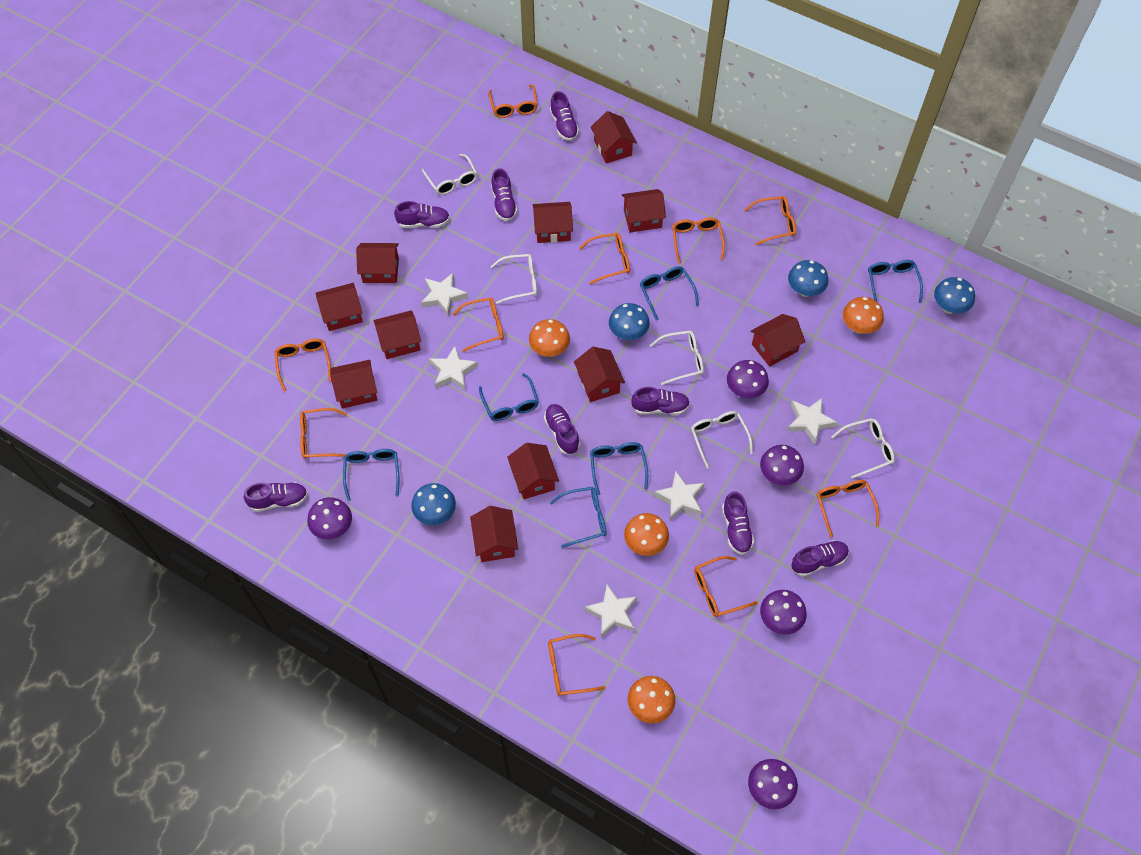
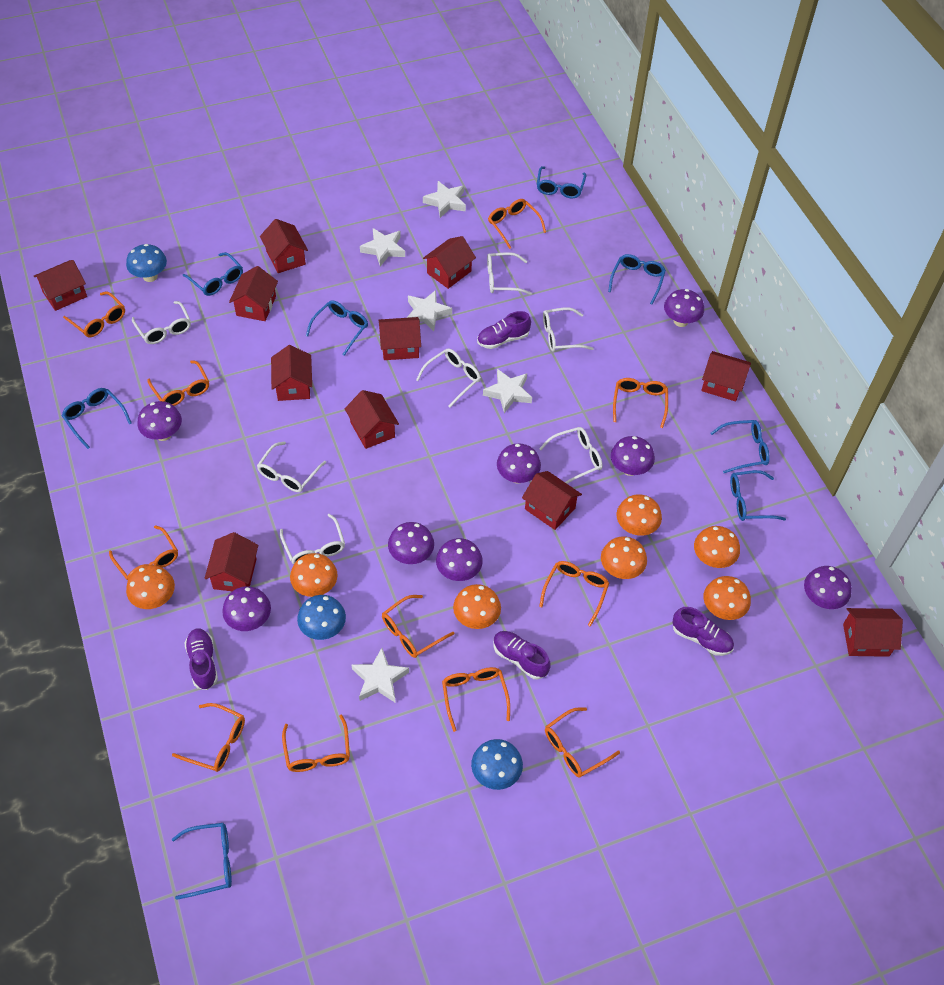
blue glasses: [343,449,400,501] [479,373,539,421] [550,487,606,548] [590,442,648,495] [640,266,699,320] [868,260,923,303] = 6 -> [62,388,132,449] [172,823,232,900] [183,252,243,296] [306,300,368,356] [537,166,586,199] [608,254,666,304] [710,420,770,473] [730,470,786,521] = 8
blue mushroom: [411,483,456,525] [609,303,650,340] [788,260,828,297] [934,277,975,314] = 4 -> [126,244,167,282] [297,595,346,640] [471,739,523,790] = 3
orange glasses: [275,339,332,392] [300,408,347,459] [453,297,504,352] [489,85,538,118] [548,634,606,696] [579,233,630,284] [672,217,725,263] [694,556,758,617] [744,196,796,245] [817,480,879,537] = 10 -> [63,291,125,337] [109,525,178,580] [148,360,209,406] [172,703,245,772] [282,714,350,772] [382,595,454,658] [442,667,510,732] [488,199,546,249] [539,561,609,627] [545,707,620,778] [613,378,668,428] = 11
orange mushroom: [529,319,570,357] [624,513,669,556] [627,676,675,723] [843,297,884,334] = 4 -> [126,565,175,609] [290,553,337,597] [453,584,501,629] [601,537,647,579] [616,494,662,536] [694,526,740,568] [703,576,751,620] = 7
purple mushroom: [307,497,352,540] [727,360,769,399] [748,759,798,809] [760,445,804,486] [760,590,807,635] = 5 -> [137,401,182,441] [222,586,271,631] [388,522,434,564] [436,538,483,581] [497,443,541,484] [611,436,655,476] [664,289,704,327] [804,566,852,609] = 8
purple shoe: [244,482,308,512] [394,201,450,228] [491,168,518,221] [544,404,580,455] [550,91,579,141] [631,387,690,415] [722,491,754,555] [791,540,849,577] = 8 -> [184,628,218,690] [477,311,531,349] [493,631,550,679] [672,607,734,656] = 4
white glasses: [422,154,478,195] [490,254,537,304] [650,331,704,385] [691,411,753,469] [831,418,895,479] = 5 -> [132,301,191,344] [257,441,326,492] [280,514,345,565] [416,349,481,407] [487,252,532,295] [539,427,603,484] [543,307,594,352] = 7

